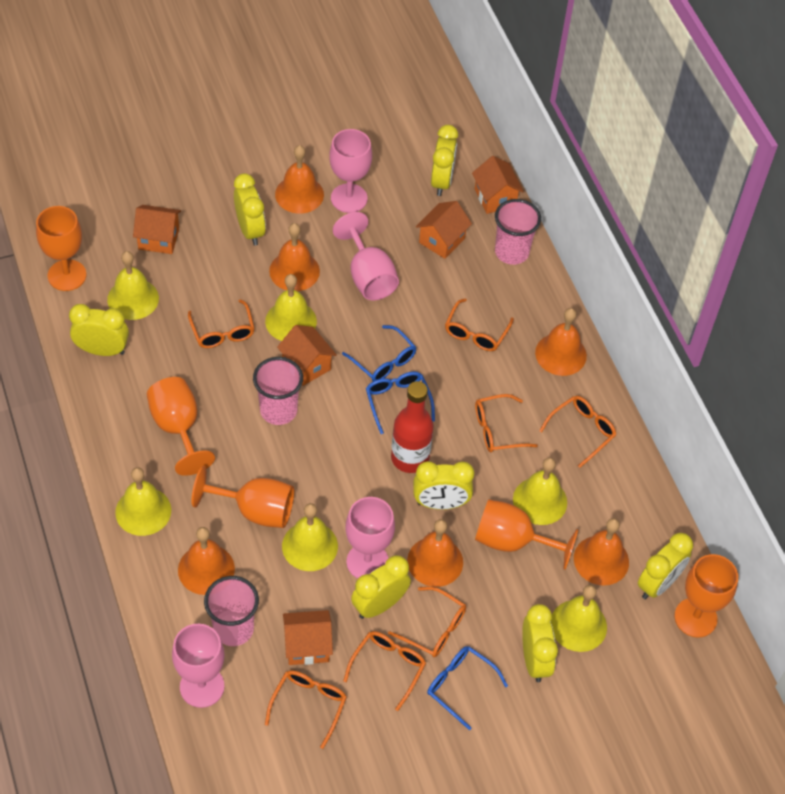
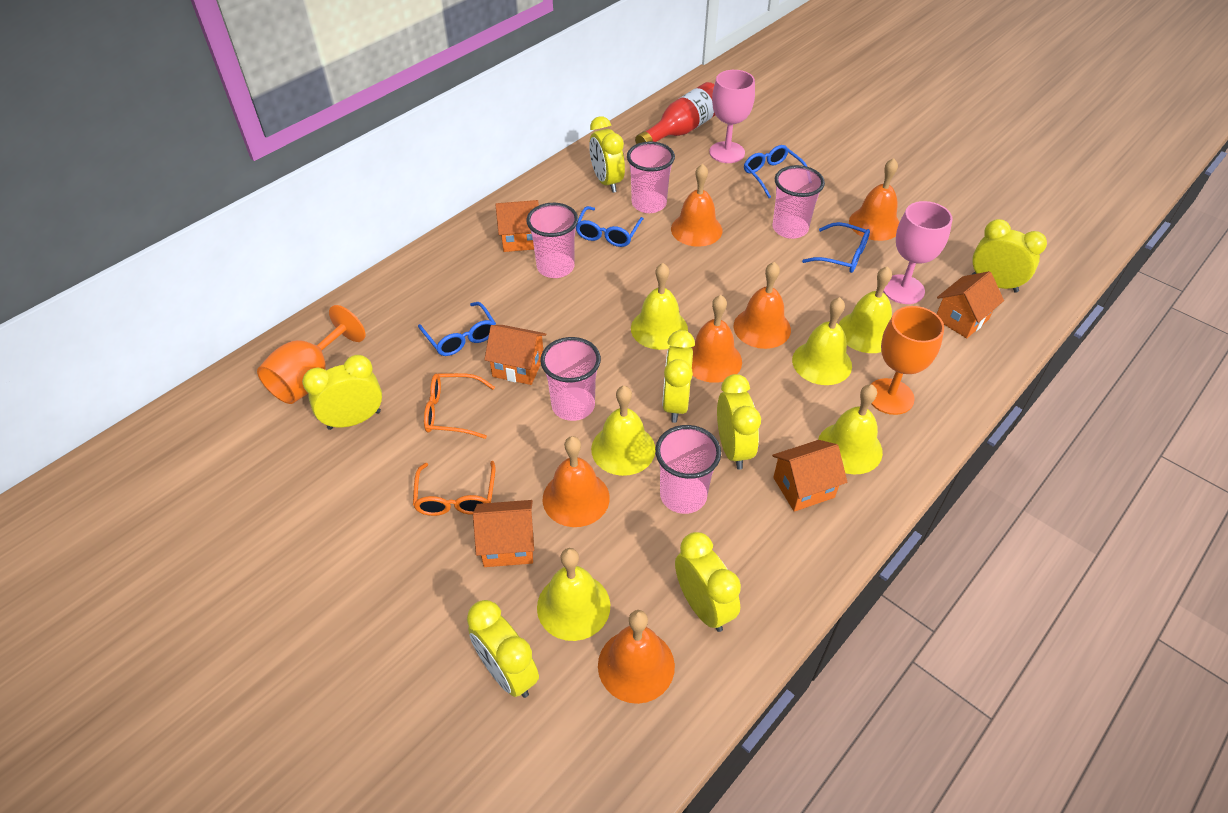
blue glasses: [342,325,417,381] [366,372,435,434] [427,646,508,730] = 3 -> [418,302,496,356] [576,206,644,247] [744,145,808,198] [802,222,870,273] = 4
orange glasses: [188,299,255,348] [265,670,347,749] [343,631,426,711] [388,587,466,657] [445,298,514,351] [475,394,538,452] [539,396,616,468] = 7 -> [413,461,495,516] [424,373,495,439] = 2
orange goblet: [36,206,86,291] [147,377,215,476] [192,466,294,528] [475,499,578,570] [674,554,738,638] = 5 -> [257,305,366,404] [870,306,944,415] = 2
pink cup: [204,576,259,646] [253,357,303,425] [495,199,541,265] = 3 -> [526,203,578,278] [540,337,601,421] [627,142,675,213] [655,425,721,514] [772,165,825,239] = 5
pink goblet: [172,624,225,708] [329,129,372,213] [333,212,399,300] [346,497,395,579] = 4 -> [709,70,755,163] [883,201,953,304] = 2

